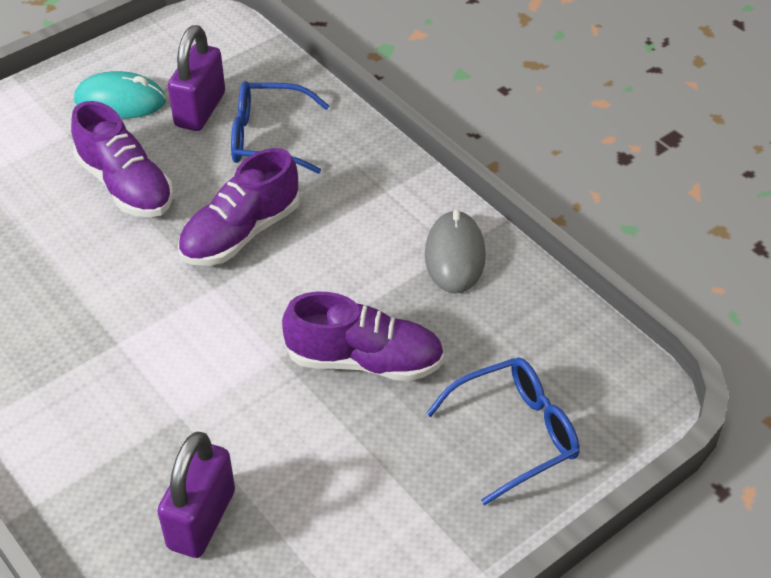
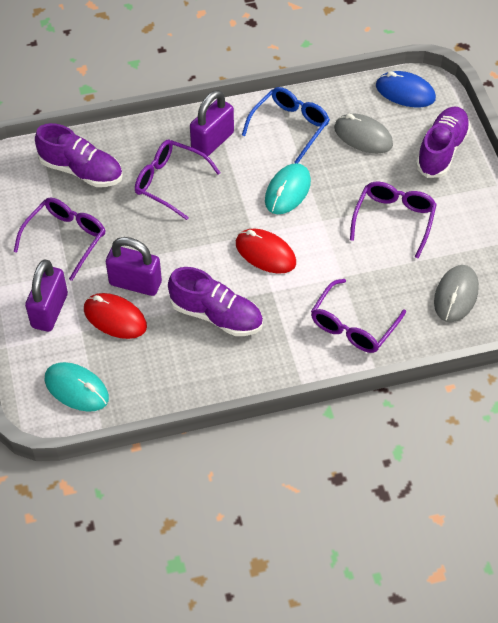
blue glasses: [231,81,329,174] [426,358,580,505] = 2 -> [242,87,330,163] = 1
blue mouse: none = 0 -> [376,71,436,107] = 1
grey mouse: [425,209,486,294] = 1 -> [334,114,393,154] [434,265,479,322] = 2
purple glasses: none = 0 -> [14,197,105,281] [135,140,221,220] [311,279,406,353] [350,182,437,258] = 4
purple padlock: [157,432,235,558] [168,25,225,131] = 2 -> [25,259,68,332] [106,237,162,296] [190,90,234,156] = 3
red mouse: none = 0 -> [84,293,147,339] [236,229,296,274] = 2
turquoise mouse: [74,71,166,119] = 1 -> [45,362,109,412] [265,163,311,214] = 2

